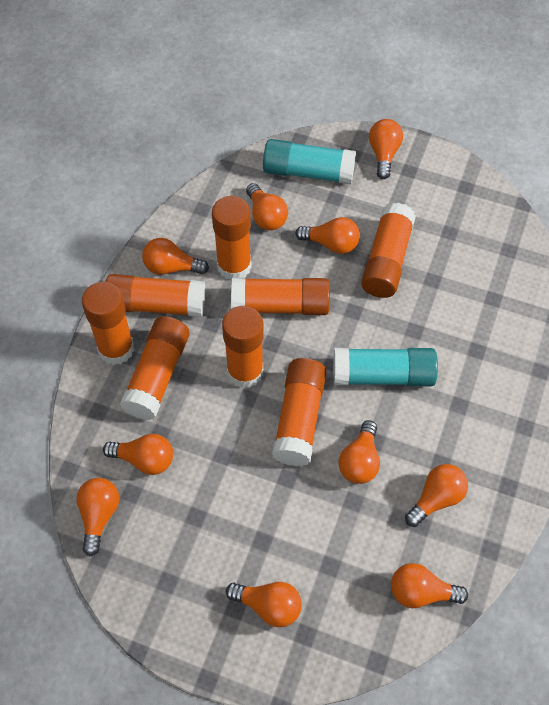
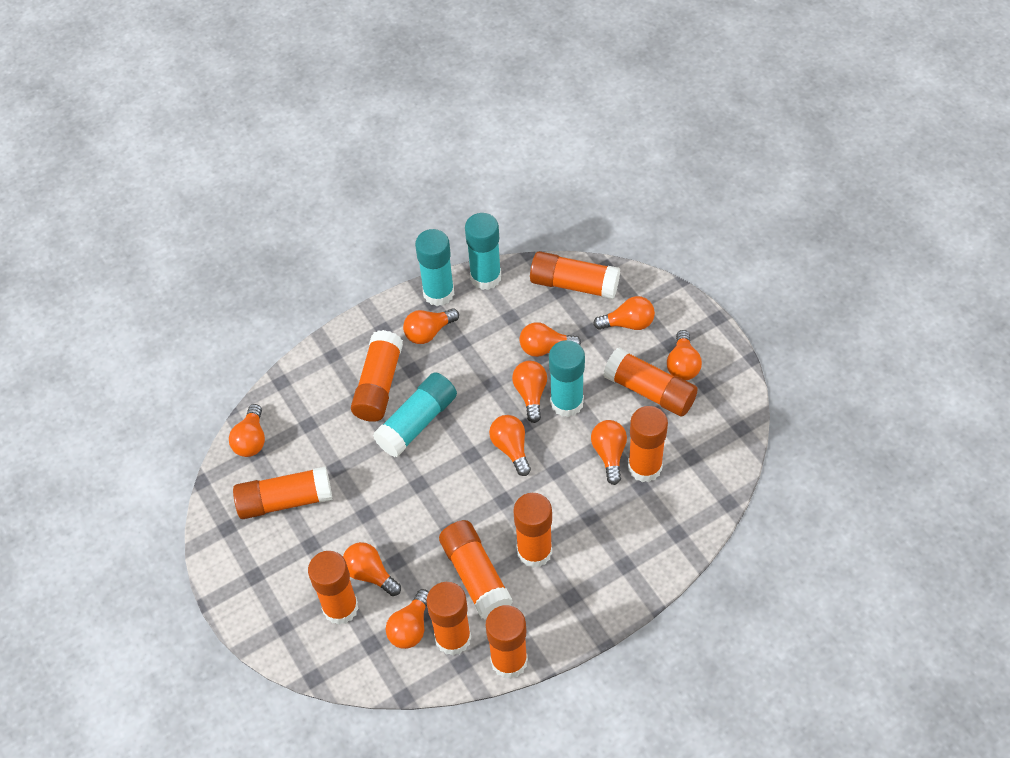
orange glue stick: [82,282,134,365] [105,274,205,317] [120,316,190,420] [212,196,252,280] [222,306,264,388] [231,278,330,315] [272,358,327,466] [361,203,416,298] = 8 -> [233,466,333,519] [308,551,359,625] [351,330,403,422] [426,582,471,655] [439,520,513,620] [486,605,528,679] [513,493,552,568] [530,251,620,299] [603,348,698,417] [628,406,668,482] = 10
turquoise glue stick: [263,139,356,184] [333,348,438,386] = 2 -> [373,372,457,457] [415,229,455,306] [465,213,501,290] [549,340,585,417] = 4

